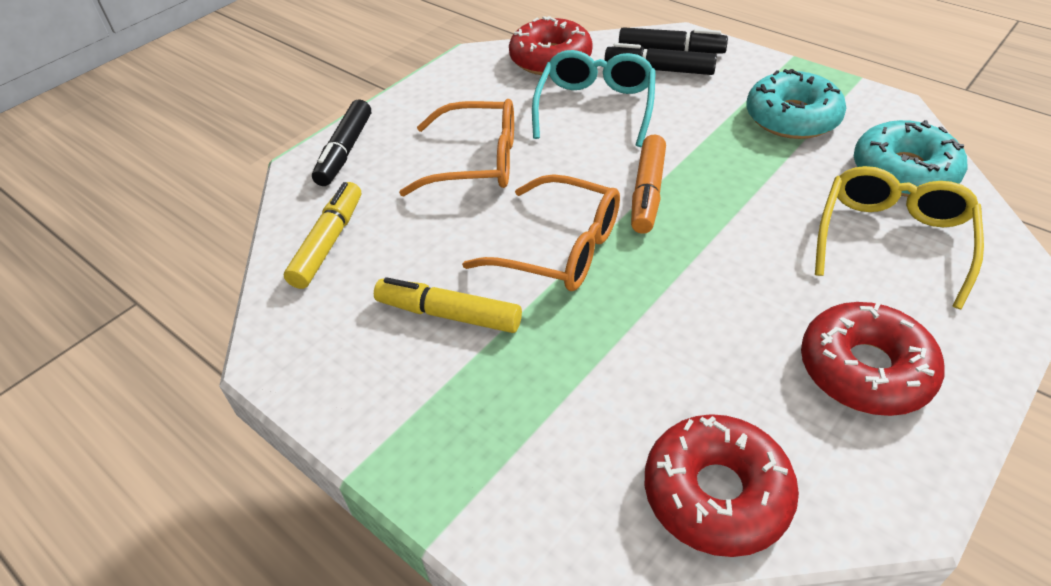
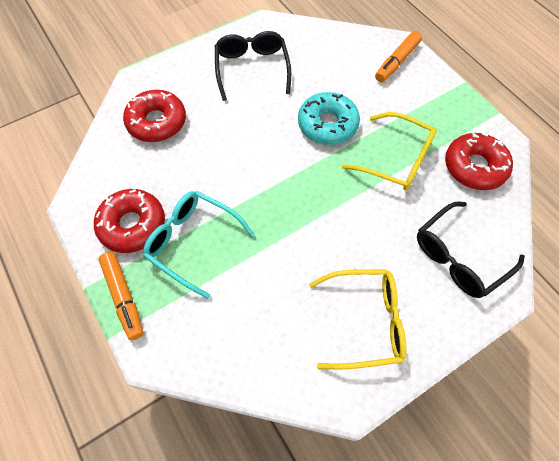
black glasses: none = 0 -> [215,31,291,101] [417,202,525,298] = 2
black marker: [312,99,371,186] [605,43,717,75] [619,27,728,54] = 3 -> none = 0
orange glasses: [399,99,514,196] [462,174,620,291] = 2 -> none = 0
orange marker: [631,135,666,234] = 1 -> [98,252,144,340] [375,31,422,82] = 2
turquoise donut: [746,69,846,139] [854,120,967,197] = 2 -> [298,92,360,145] = 1
yellow glasses: [815,166,984,310] = 1 -> [309,269,407,370] [342,112,437,191] = 2
yellow marker: [284,182,361,289] [374,277,522,333] = 2 -> none = 0

